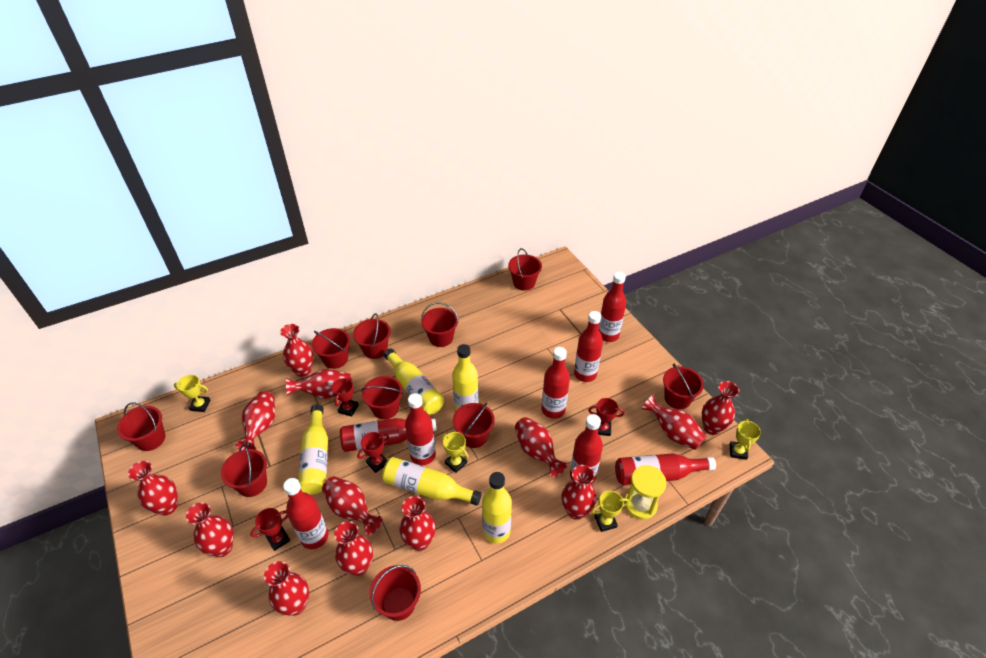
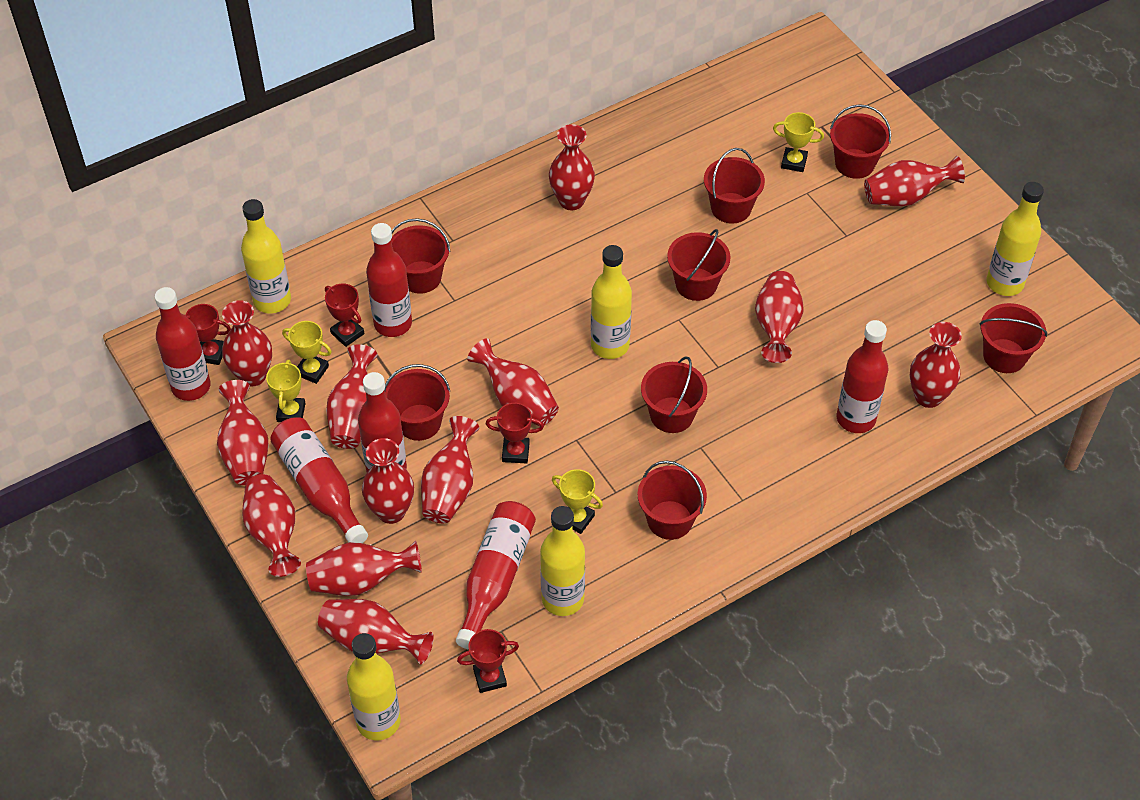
red bottle: [283,478,328,549] [340,418,437,452] [405,393,436,465] [541,347,570,419] [570,414,603,484] [574,311,603,382] [599,272,626,342] [615,453,716,485] = 8 -> [155,287,211,401] [270,417,368,543] [358,372,407,472] [366,223,412,337] [456,501,536,650] [836,320,888,433] = 6
red bucket: [117,402,166,451] [221,445,267,497] [312,328,350,369] [353,313,391,359] [361,376,403,420] [369,565,421,621] [421,302,459,347] [453,403,495,448] [508,248,542,291] [663,364,704,409] = 10 -> [384,364,450,441] [391,218,450,294] [638,461,707,540] [641,356,707,433] [667,229,730,301] [704,148,765,224] [830,104,891,179] [980,303,1047,373] = 8
yellow hourglass: [624,465,666,520] = 1 -> none = 0

